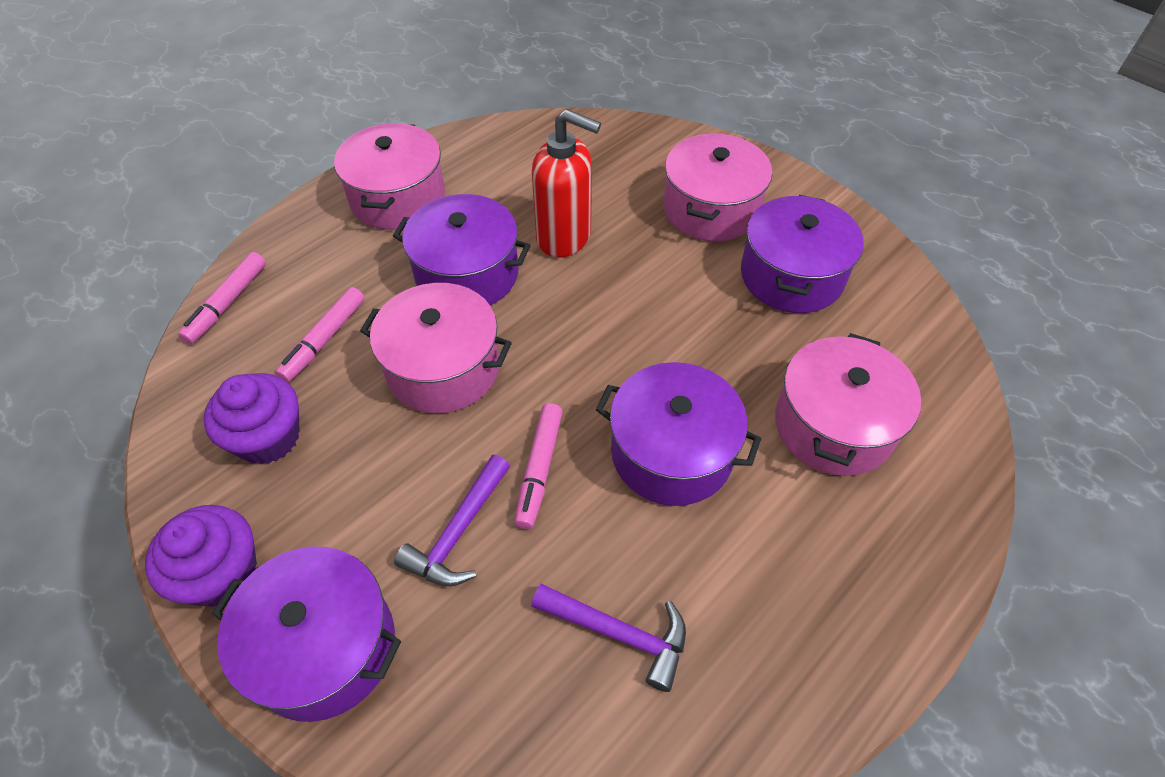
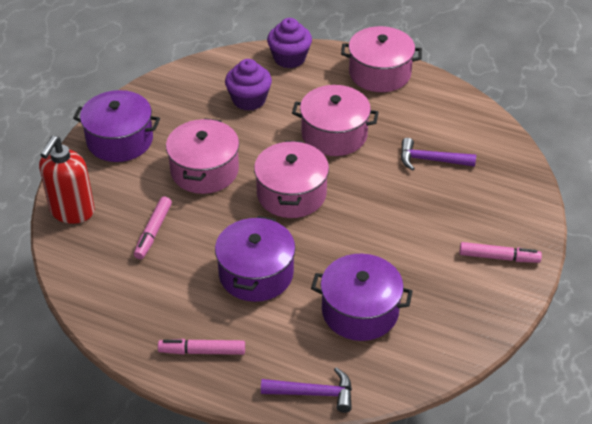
purple pot: [212,547,401,722] [393,194,531,305] [596,362,761,506] [741,195,863,313] = 4 -> [73,90,160,162] [215,216,295,302] [311,254,413,341] = 3

